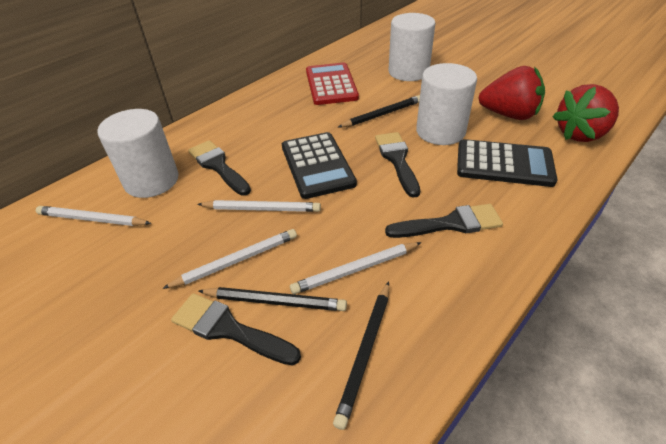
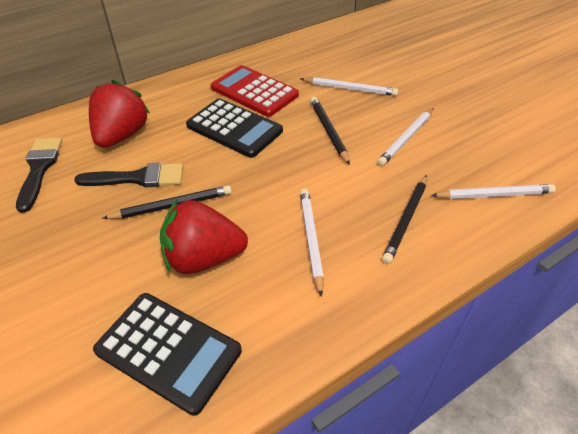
black brush: [171,293,301,366] [188,140,251,196] [375,132,420,198] [385,204,503,238] = 4 -> [16,138,62,213] [74,163,183,187] = 2
white cylinder: [97,109,179,198] [388,13,435,81] [416,63,477,145] = 3 -> none = 0

